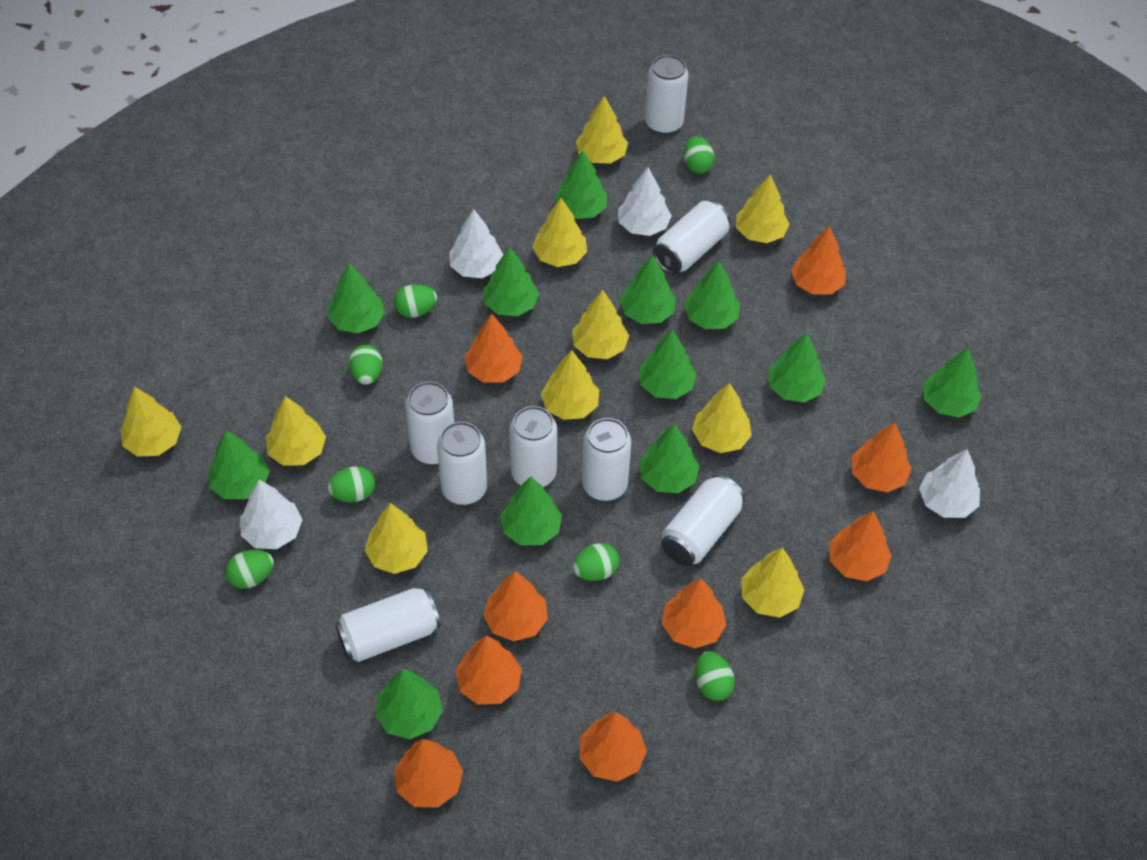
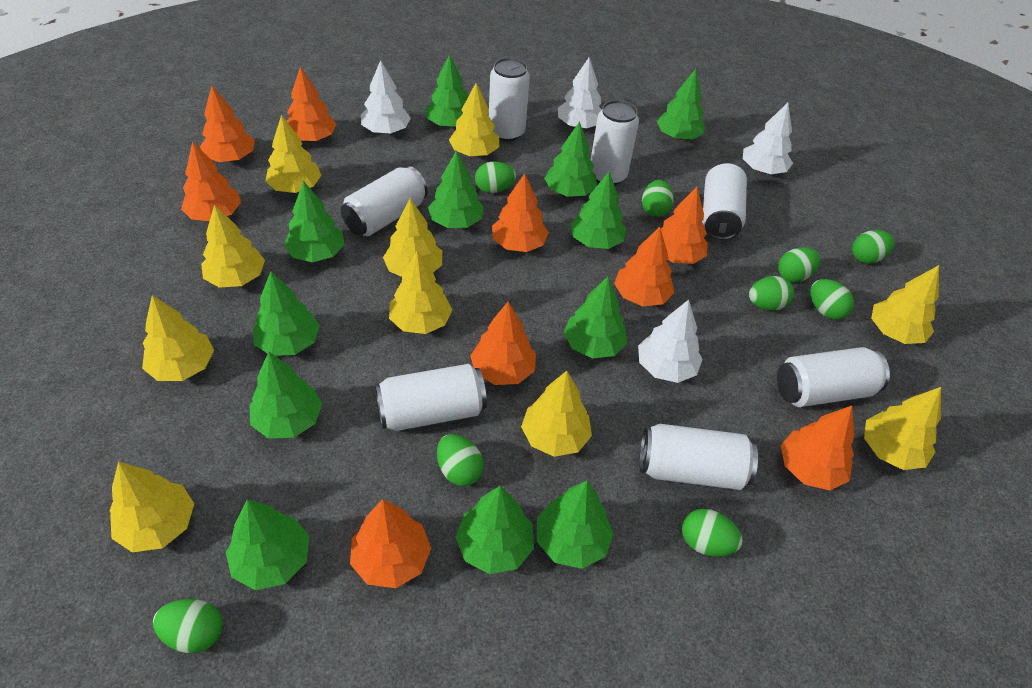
green egg: [225,550,274,589] [328,466,375,502] [349,345,382,385] [394,284,437,318] [573,543,619,581] [683,136,714,174] [695,651,735,701] = 7 -> [153,599,223,653] [437,434,484,486] [475,161,516,193] [642,180,674,217] [682,509,743,557] [749,276,794,311] [778,247,820,282] [811,279,854,319] [852,230,894,264] = 9
white can: [335,588,441,662] [405,381,454,464] [437,422,487,505] [510,406,557,487] [582,418,631,501] [645,55,688,135] [653,201,730,274] [661,475,745,566] = 8 -> [341,166,428,236] [375,364,487,431] [489,58,530,142] [591,100,639,185] [639,424,758,490] [702,163,747,240] [777,347,890,407] = 7

